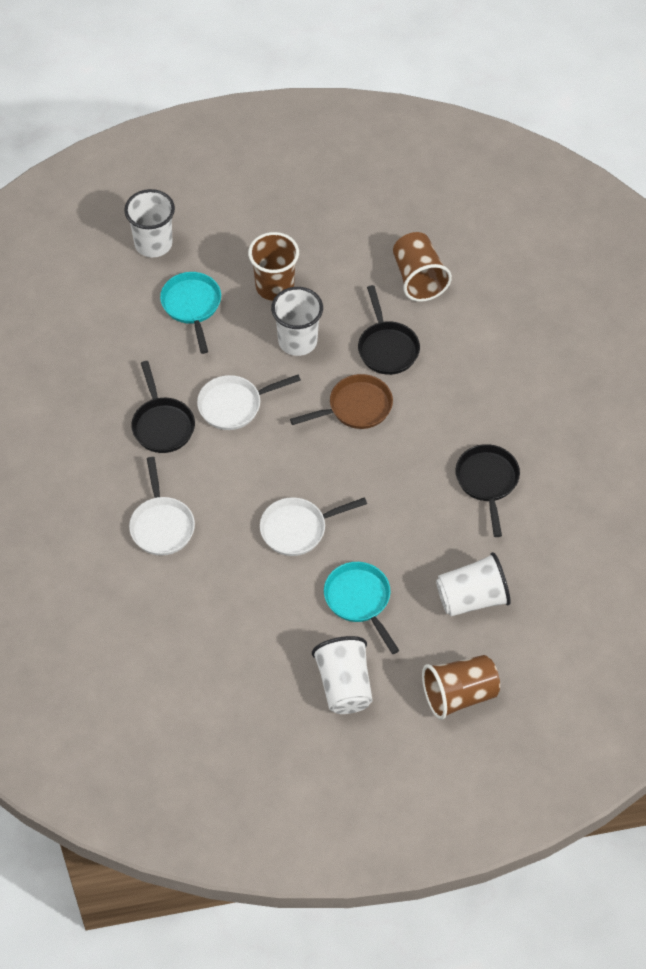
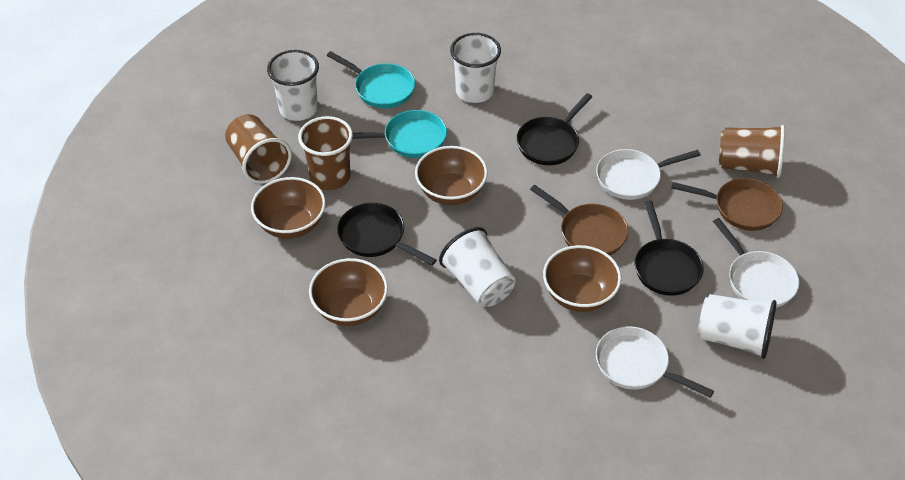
brown bowl: none = 0 -> [251,177,326,239] [309,258,388,326] [415,146,488,205] [543,245,621,312] = 4
brown pan: [290,374,393,429] = 1 -> [530,185,628,256] [671,178,783,231] = 2

